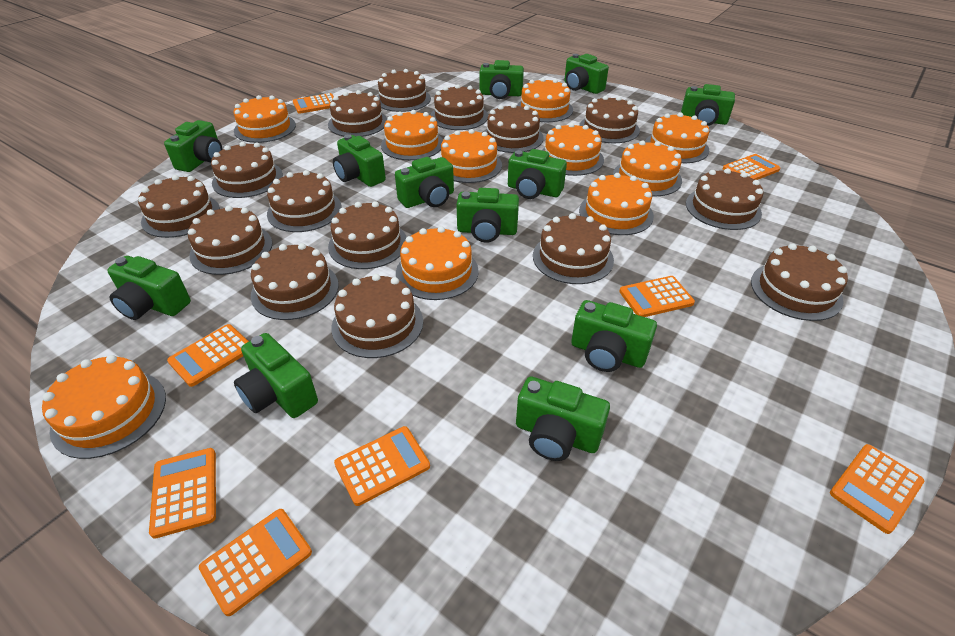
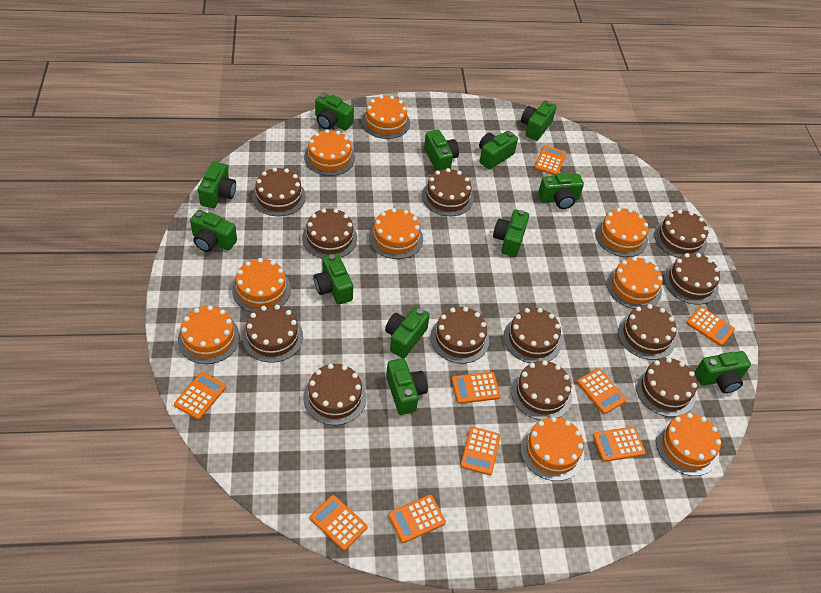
brown cake: [138,175,220,238] [188,205,272,275] [211,142,283,198] [251,243,339,320] [267,170,342,232] [328,90,387,137] [328,201,406,269] [332,274,423,358] [377,69,431,112] [430,84,488,130] [484,104,544,153] [533,213,614,284] [579,96,640,143] [686,168,763,230] [751,243,848,321] = 15 -> [242,305,303,363] [252,167,306,217] [302,208,357,259] [303,364,366,425] [422,168,474,216] [431,307,489,364] [504,308,562,363] [511,360,572,420] [618,304,677,360] [635,357,697,417] [654,210,708,258] [664,253,720,304] = 12
orange cake: [42,355,166,459] [233,95,296,143] [381,110,443,160] [396,226,479,300] [441,129,502,183] [517,78,573,122] [542,123,604,176] [579,173,654,235] [613,140,682,196] [645,113,709,163] = 10 -> [178,305,240,364] [232,258,291,312] [304,129,355,176] [362,95,410,139] [369,208,423,259] [520,417,584,481] [595,208,648,257] [607,257,663,309] [656,413,721,476] = 9
orange calculator: [149,448,216,539] [167,324,249,387] [199,509,312,616] [293,93,334,114] [334,426,430,506] [619,276,695,317] [723,154,780,180] [830,444,924,534] = 8 -> [174,372,226,420] [310,495,367,551] [388,495,446,543] [452,372,500,404] [460,426,501,475] [534,145,567,176] [577,368,626,414] [593,426,645,462] [686,306,735,346] = 9

